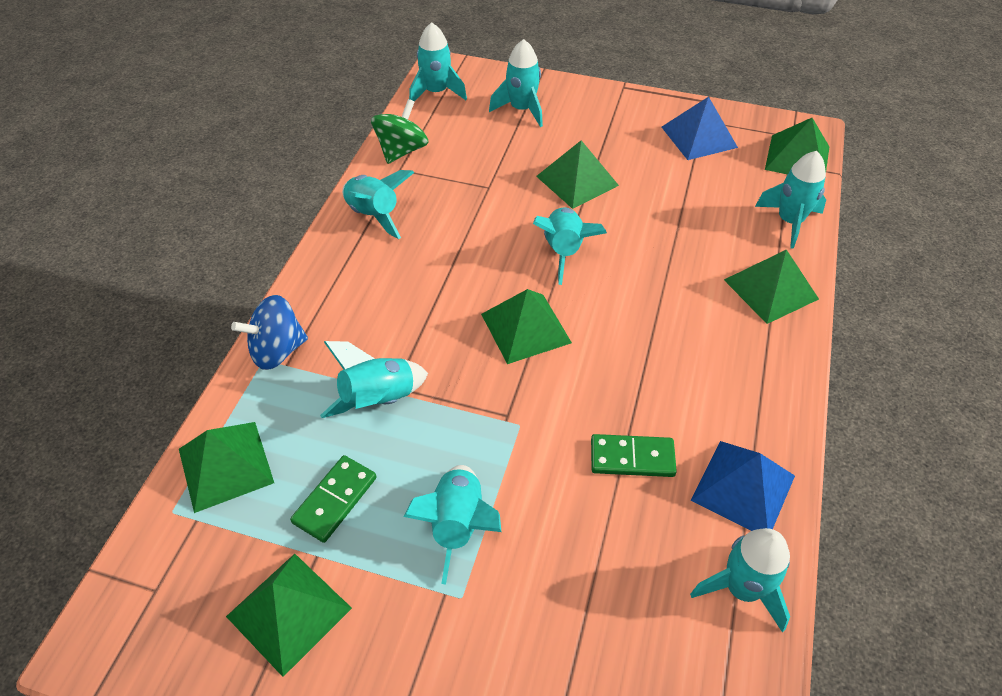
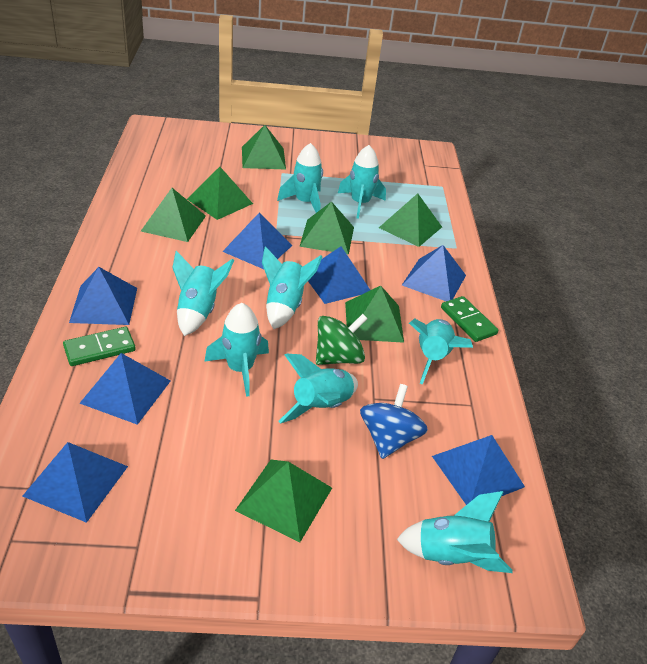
blue pyramid: [662,97,738,160] [690,441,795,531] = 2 -> [23,442,128,523] [69,267,137,325] [79,353,170,425] [222,213,292,269] [308,246,370,304] [402,245,466,301] [432,435,525,505] = 7
green pyramid: [179,422,274,513] [226,554,352,677] [481,289,572,364] [536,140,619,209] [724,249,819,324] [765,118,829,175] = 6 -> [141,188,206,242] [187,167,253,220] [235,460,332,542] [242,125,286,169] [299,201,354,255] [345,286,404,343] [379,193,442,247] = 7

